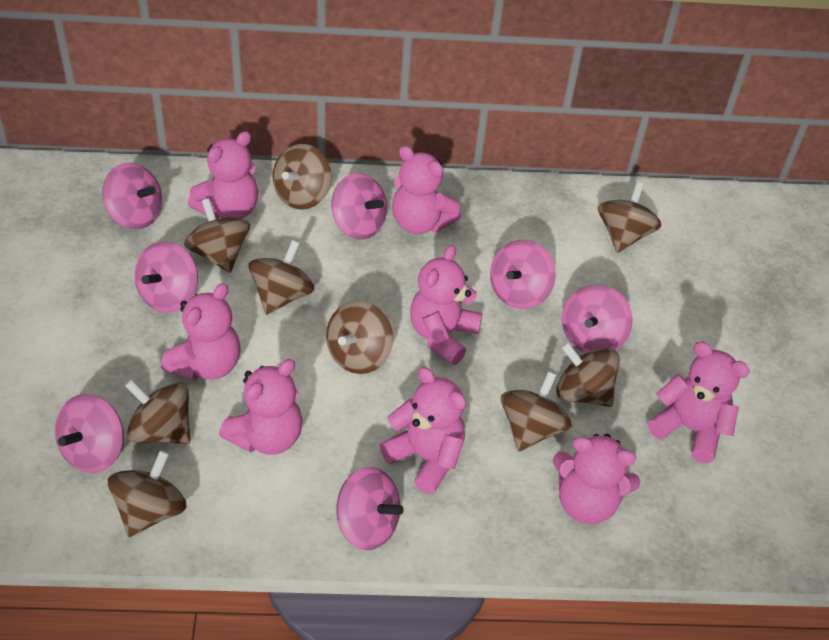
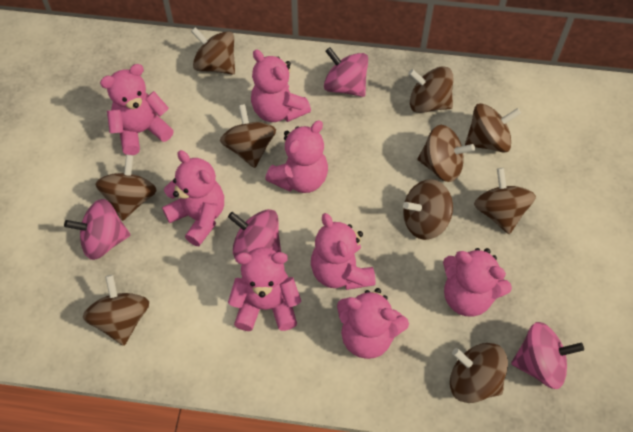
brown spinning top: [108,450,187,537] [125,379,190,444] [184,198,250,273] [248,240,314,315] [273,144,331,210] [326,301,393,374] [501,372,572,452] [556,342,620,407] [598,182,661,253] = 9 -> [83,275,149,346] [95,155,157,221] [191,27,235,75] [220,104,276,168] [403,179,453,240] [408,66,453,113] [417,125,475,182] [450,343,508,403] [465,103,521,153] [474,168,536,234] = 10
pink spinning top: [55,394,124,473] [102,163,162,229] [134,241,198,313] [331,173,387,240] [336,467,404,550] [490,240,556,309] [562,284,633,353] = 7 -> [64,199,130,260] [228,209,281,258] [324,47,368,97] [511,322,584,389] = 4

